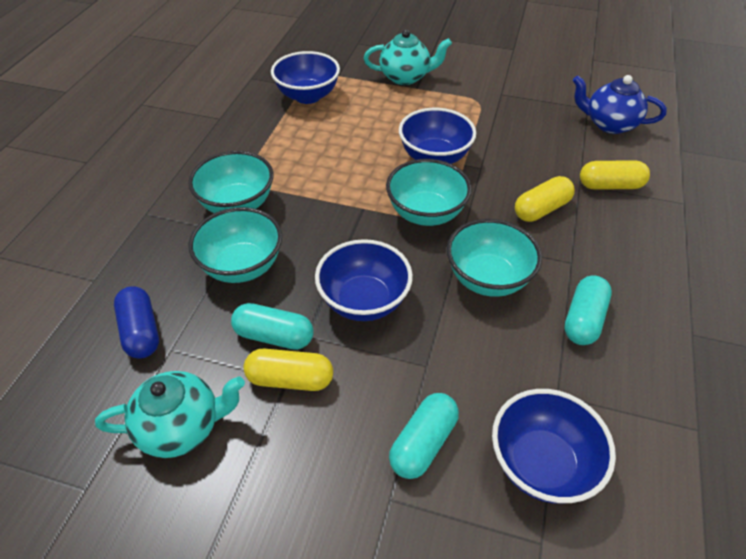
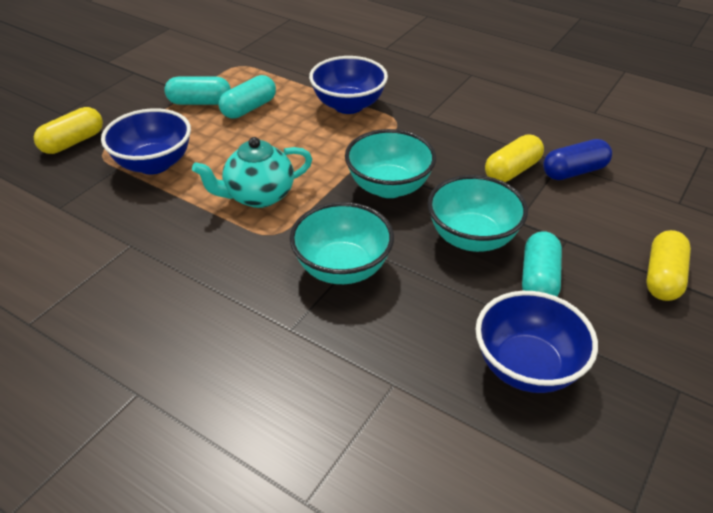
blue bowl: [271,51,340,104] [315,239,413,321] [399,108,476,164] [492,389,616,503] = 4 -> [101,108,191,174] [309,56,388,114] [476,291,598,393] = 3
blue teapot: [573,75,667,134] = 1 -> none = 0
turquoise bowl: [188,151,273,213] [188,207,282,283] [386,159,472,226] [447,219,542,297] = 4 -> [290,202,394,284] [345,129,436,198] [428,175,528,252] = 3
turquoise teapot: [95,371,245,458] [364,29,452,85] = 2 -> [192,137,312,208] = 1

